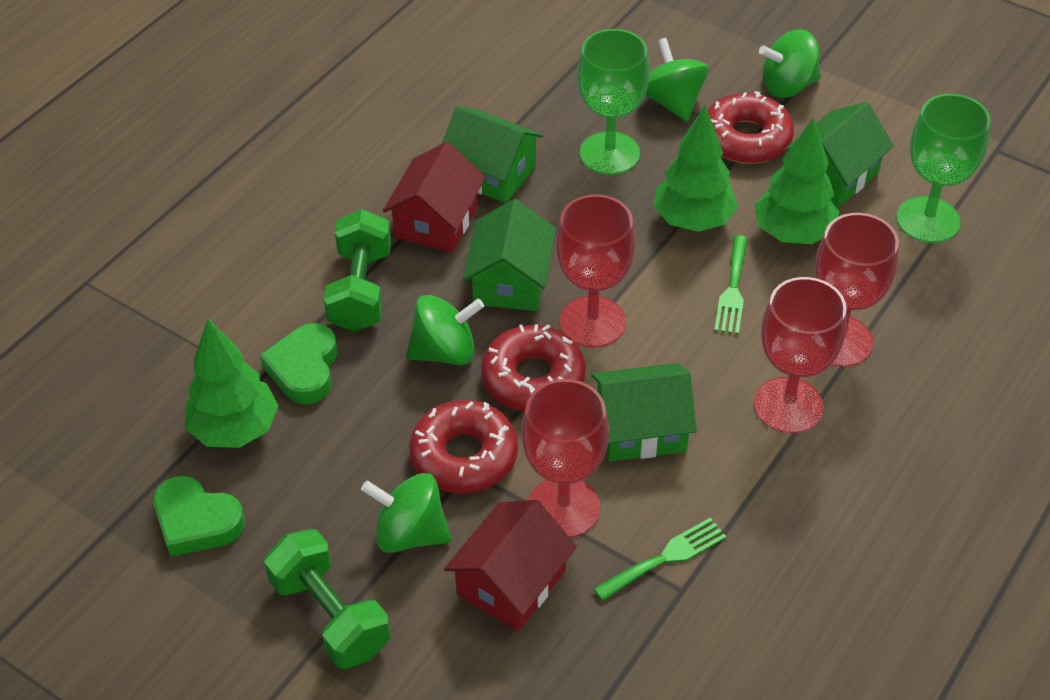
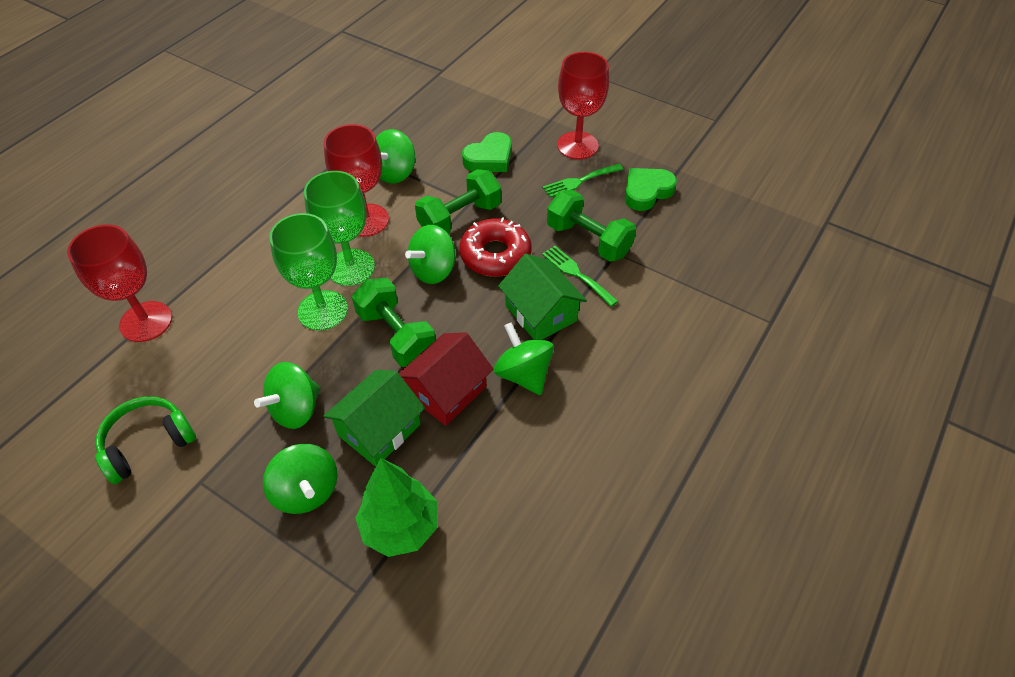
green dumbbell: [264,529,391,669] [324,209,391,332] = 2 -> [352,278,436,367] [415,169,501,233] [547,190,636,262] = 3
green headphones: none = 0 -> [95,397,196,484] = 1
green house: [442,106,543,203] [463,199,556,311] [591,363,697,462] [785,102,894,208] = 4 -> [323,370,425,467] [498,254,587,340] = 2
green spinning top: [361,473,451,553] [406,295,484,365] [645,38,709,122] [759,29,821,98] = 4 -> [254,362,321,429] [263,444,337,514] [376,129,415,184] [405,225,455,284] [494,322,554,395] = 5
green tree: [185,319,278,448] [653,105,738,232] [754,117,839,244] = 3 -> [355,458,437,557] = 1
red donut: [409,400,518,494] [481,324,586,412] [708,91,794,164] = 3 -> [459,217,532,277] = 1
red goblet: [521,379,609,538] [556,194,635,348] [754,277,847,433] [815,213,899,367] = 4 -> [67,224,172,342] [324,124,389,237] [557,52,609,159] = 3
red house: [383,142,486,253] [444,500,577,631] = 2 -> [399,332,493,426] = 1

